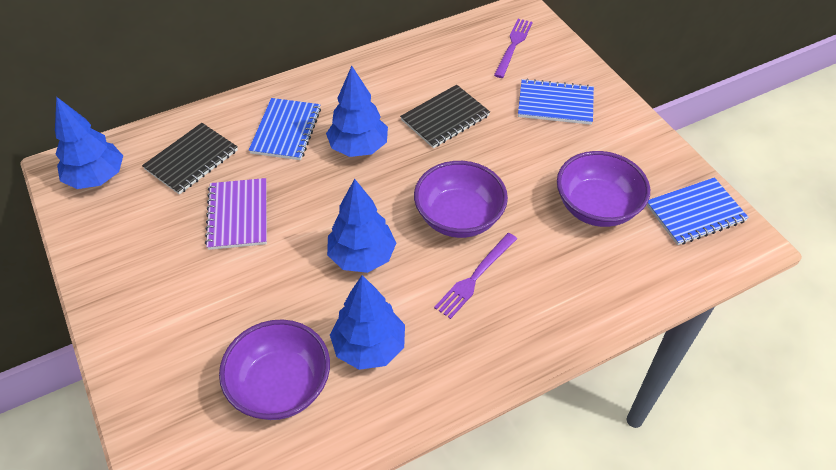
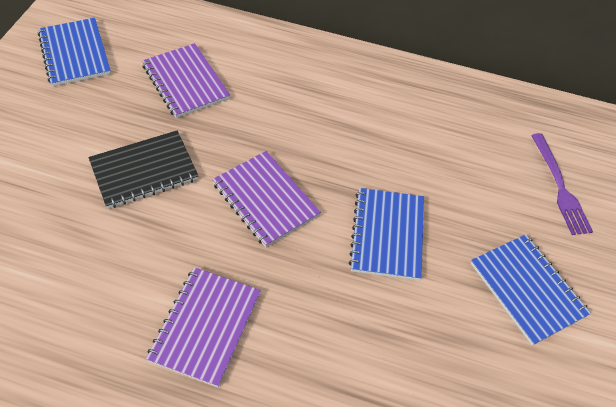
black notebook: [142,123,238,195] [400,85,490,148] = 2 -> [88,131,198,209] = 1
blue tree: [55,97,123,189] [326,66,388,157] [327,179,396,273] [330,275,405,370] = 4 -> none = 0
purple bowl: [219,319,330,420] [414,161,508,238] [557,151,650,227] = 3 -> none = 0
purple fork: [434,233,517,319] [494,19,533,78] = 2 -> [531,133,593,235] = 1
purple notebook: [205,178,267,250] = 1 -> [142,43,230,118] [146,267,261,387] [212,151,321,247] = 3

